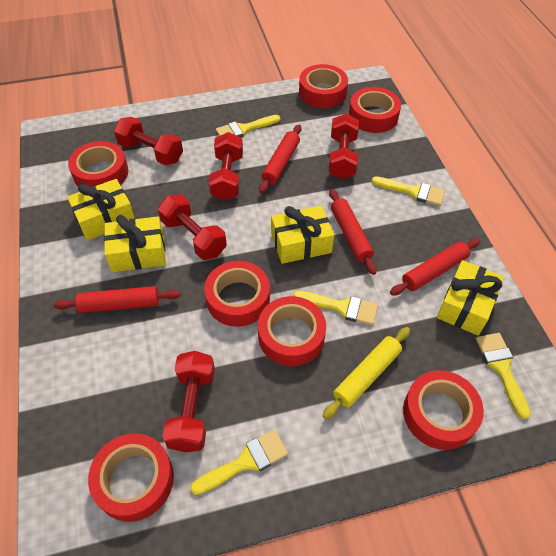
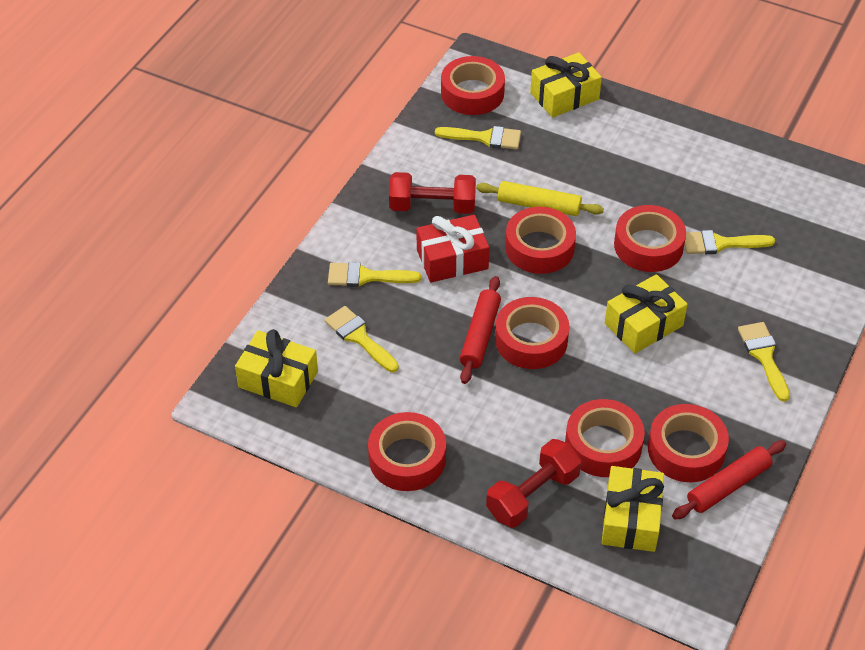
red dumbbell: [114,117,183,166] [158,194,227,260] [162,351,215,452] [209,132,243,201] [329,113,359,179] = 5 -> [389,172,476,214] [486,439,581,528] = 2
red gift: none = 0 -> [416,215,489,283] = 1
red rolling pin: [54,286,181,313] [259,125,302,193] [329,189,377,275] [390,238,480,295] = 4 -> [460,276,501,384] [672,440,786,520] = 2

